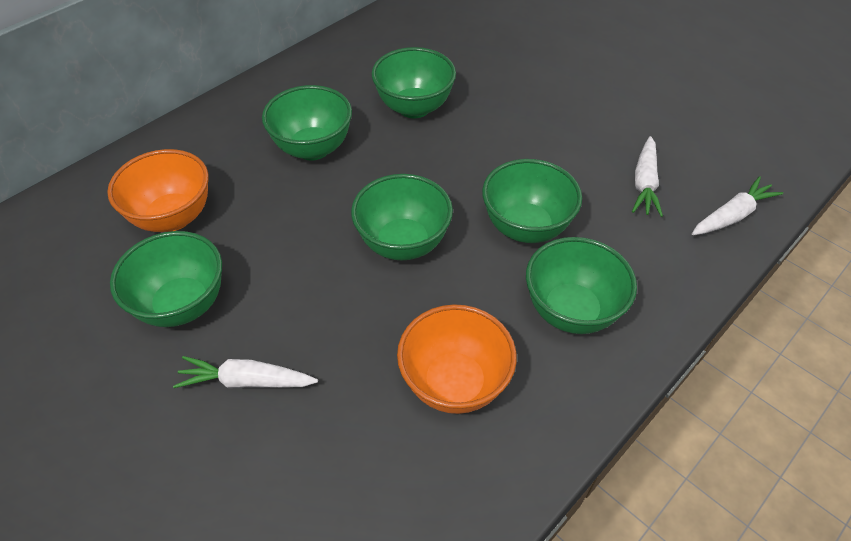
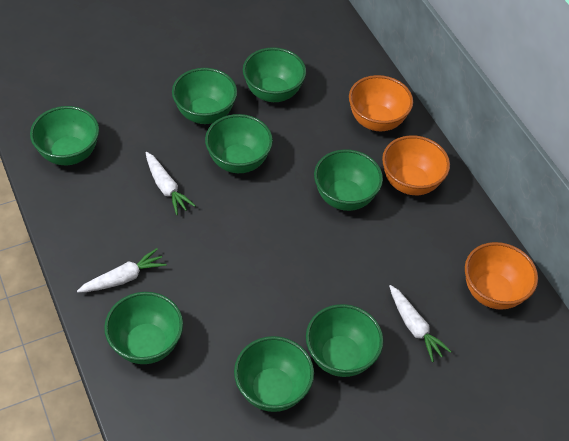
green bowl: [110,231,222,327] [262,85,352,160] [351,174,453,260] [372,47,456,118] [482,159,582,243] [526,237,637,334] = 6 -> [30,106,99,165] [104,292,183,364] [172,68,237,124] [205,114,273,173] [234,336,314,412] [243,47,306,102] [306,304,384,377] [314,149,383,211] = 8
orange bowl: [107,149,209,232] [397,304,517,414] = 2 -> [349,75,413,131] [382,135,450,195] [465,242,538,310] = 3

